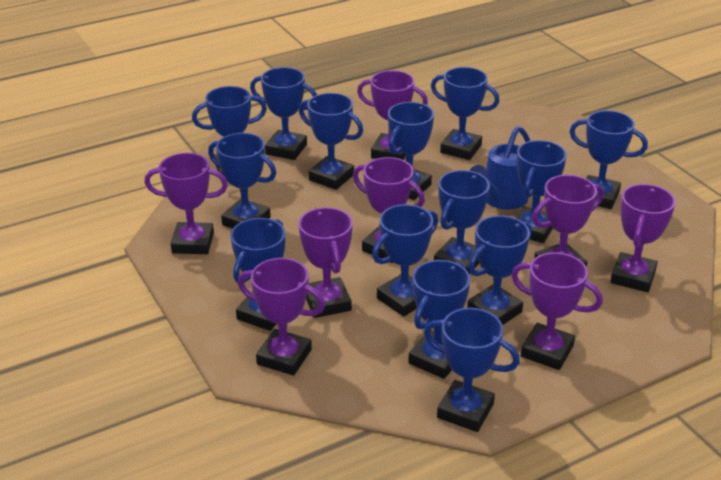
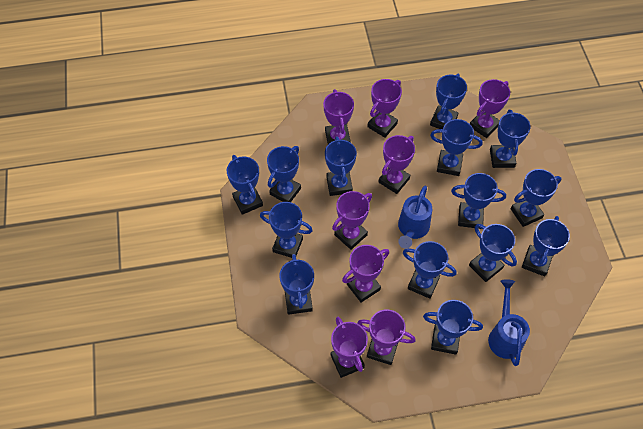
blue watering can: [469,126,530,209] = 1 -> [398,186,432,249] [488,279,530,366] = 2

